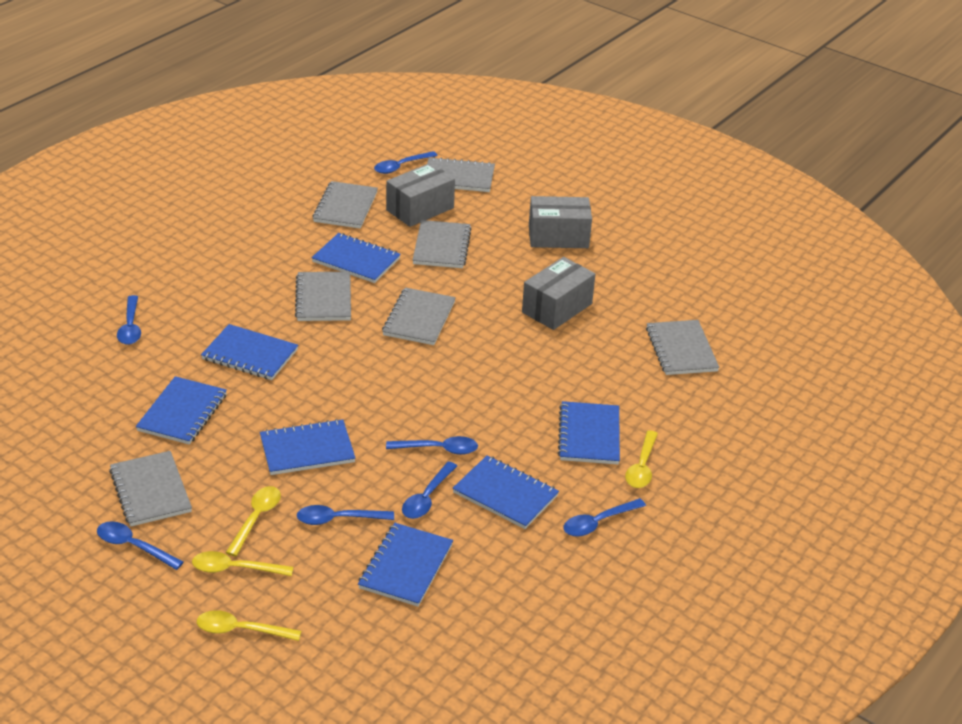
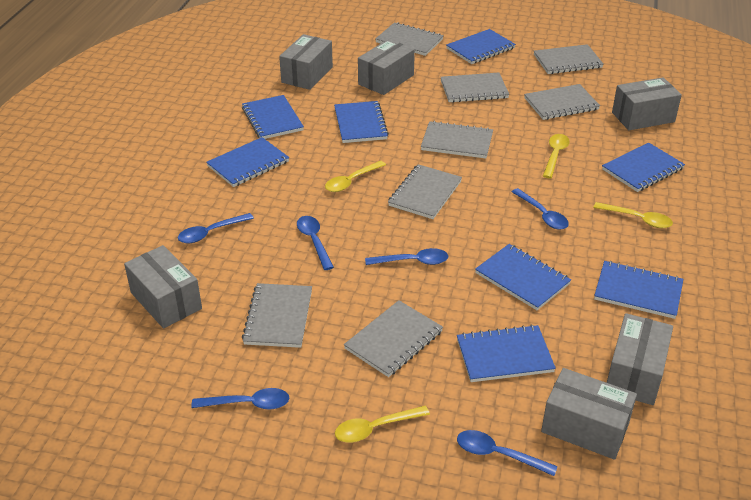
blue notebook: [136,376,227,445] [201,324,298,380] [260,419,355,475] [312,233,401,283] [358,523,453,607] [452,455,559,529] [558,401,620,464] = 7 -> [206,137,289,187] [242,95,304,139] [334,101,389,143] [446,29,516,64] [457,325,556,382] [475,244,571,310] [594,261,683,319] [602,143,685,192] = 8
blue spoon: [97,521,184,570] [117,295,141,345] [297,505,394,525] [374,151,438,174] [386,436,478,455] [402,462,457,519] [563,498,646,537] = 7 -> [178,213,254,243] [191,388,289,410] [297,216,334,270] [365,248,448,265] [457,430,558,476] [512,188,569,230] = 6
grey box: [386,163,455,227] [522,257,596,330] [529,196,592,248] = 3 -> [124,245,202,328] [279,34,333,90] [358,39,415,95] [541,368,637,460] [607,313,673,405] [612,77,682,130] = 6
grey notebook: [109,451,192,527] [295,272,351,321] [312,181,378,228] [382,288,456,345] [413,220,472,268] [427,157,495,192] [646,320,720,375] = 7 -> [242,283,312,348] [344,300,443,377] [376,22,444,56] [388,164,462,219] [421,121,493,158] [440,73,509,103] [524,84,600,120] [534,44,604,74] = 8

